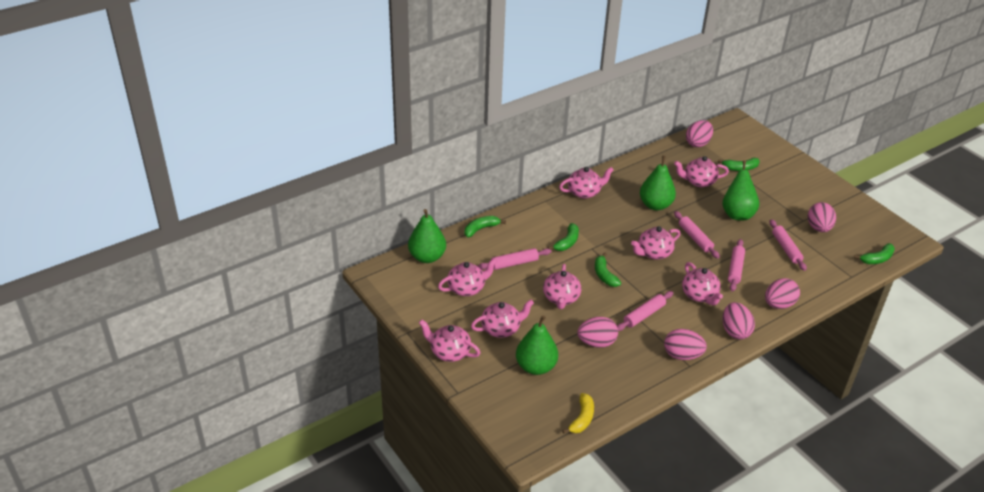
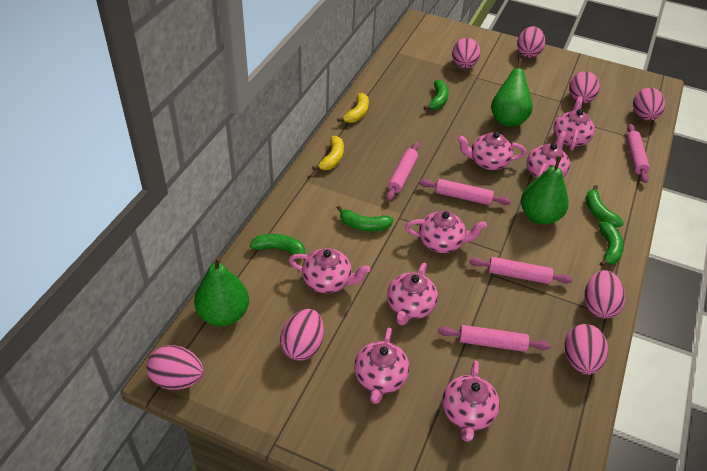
green pear: [408,209,446,263] [516,315,558,375] [640,156,676,210] [722,160,759,220] = 4 -> [194,256,249,326] [491,58,533,127] [521,156,569,225] = 3
pink egg: [577,317,618,348] [664,329,707,360] [686,120,713,147] [723,302,755,339] [765,278,800,309] [808,202,836,232] = 6 -> [147,345,204,390] [280,309,324,361] [452,38,480,69] [517,26,545,58] [565,324,608,375] [569,71,600,103] [585,270,625,319] [633,88,665,121] = 8
yellow banana: [562,393,594,434] = 1 -> [312,136,344,171] [337,93,369,123] = 2

